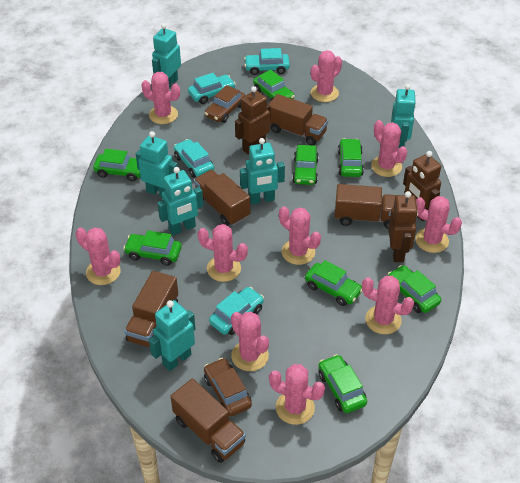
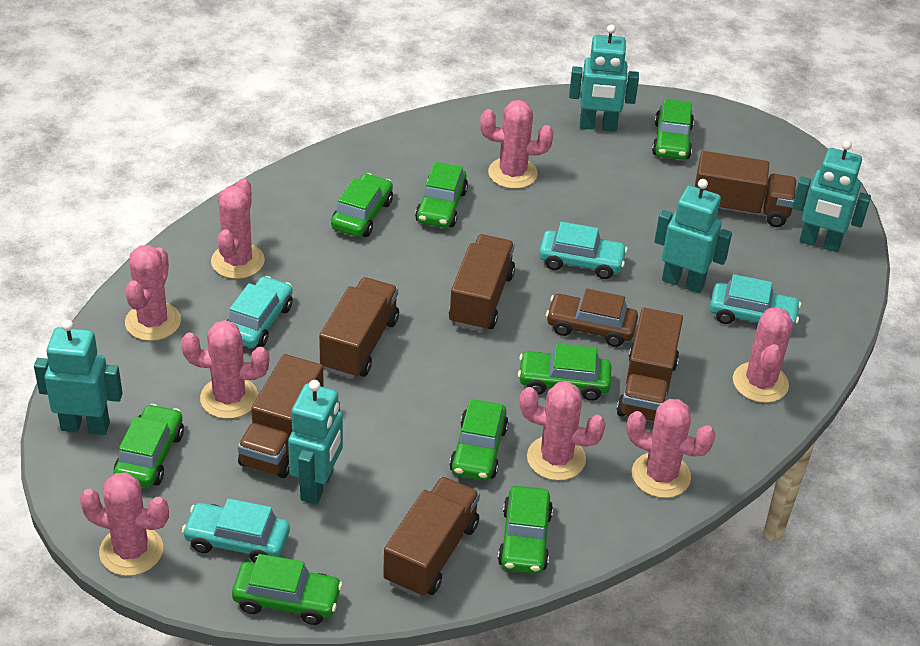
brown car: [204,358,252,416] [205,85,245,123] = 2 -> [546,289,638,347] = 1
brown robot: [235,86,271,155] [388,191,418,262] [403,151,441,221] = 3 -> none = 0
brown truck: [124,271,178,347] [171,378,246,463] [194,170,250,226] [269,94,328,146] [335,184,396,229] = 5 -> [238,354,324,478] [319,277,399,379] [383,477,480,597] [449,234,515,332] [617,308,683,422] [695,151,797,227] = 6
pink cactus: [76,227,120,285] [141,72,180,124] [198,224,248,282] [231,312,269,371] [269,364,325,425] [279,207,321,265] [311,50,342,102] [362,276,414,334] [371,120,407,177] [415,196,462,253] = 10 -> [80,472,169,576] [125,245,181,341] [181,320,269,419] [211,178,265,279] [480,100,553,189] [520,382,606,481] [626,399,716,498] [733,307,793,403] = 8
turquoise robot: [136,131,178,197] [149,300,196,371] [152,23,181,88] [157,167,203,235] [240,138,285,205] [391,84,416,149] = 6 -> [34,320,123,435] [288,380,343,505] [569,25,639,132] [654,179,732,293] [792,140,871,252] = 5

